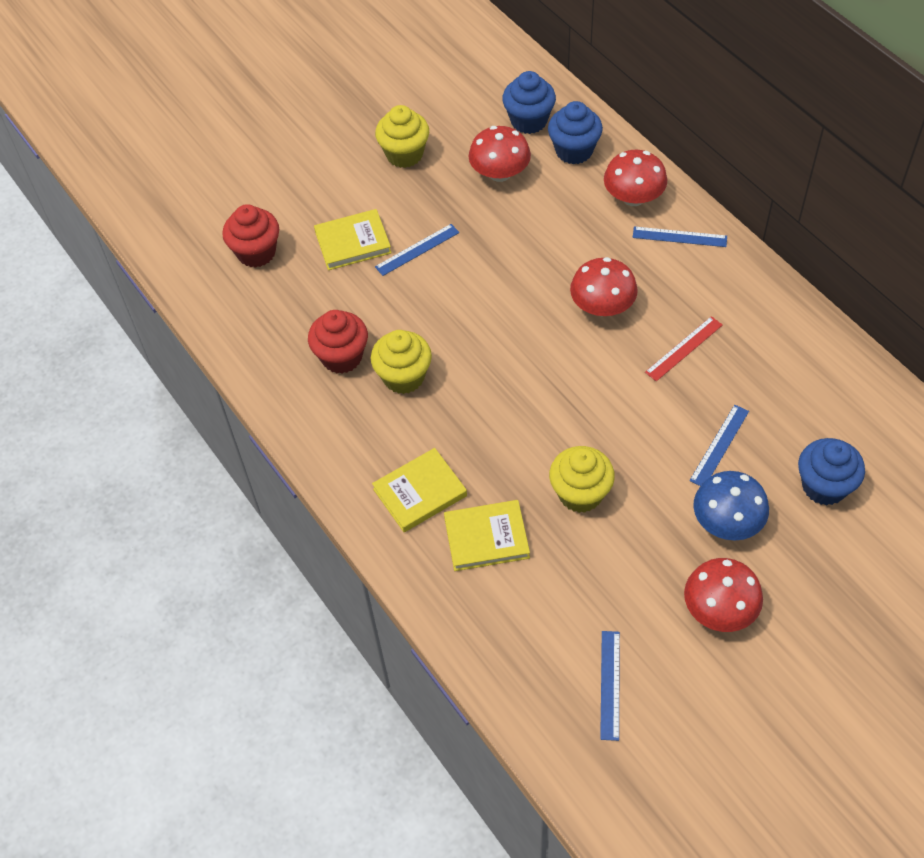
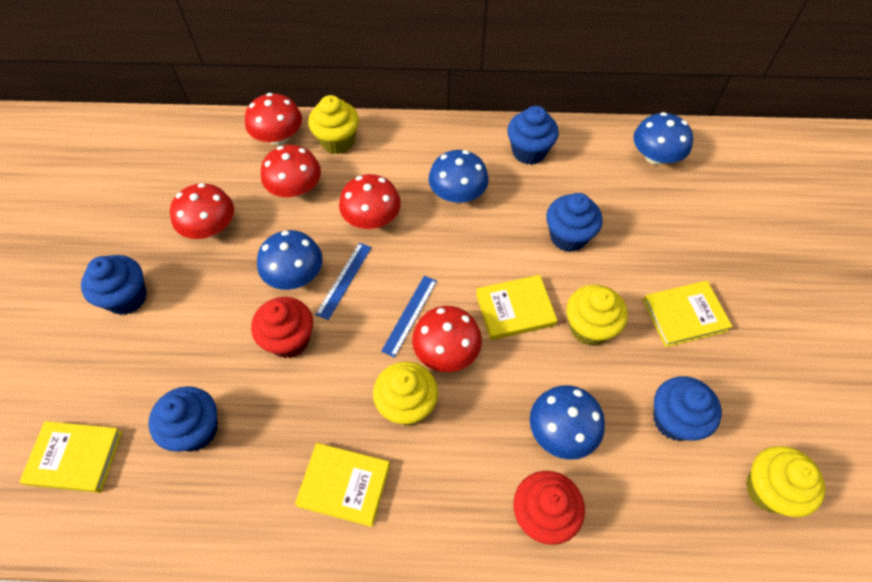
blue cupcake: [502,71,556,134] [548,101,603,164] [798,438,865,506] = 3 -> [81,255,147,315] [148,386,218,452] [507,106,559,165] [546,193,603,252] [653,376,722,441] = 5
blue mushroom: [693,471,769,541] = 1 -> [257,230,323,290] [429,150,489,203] [530,385,605,460] [634,112,693,165] = 4
blue ruler: [375,224,459,276] [600,631,620,741] [633,226,727,247] [689,405,749,486] = 4 -> [315,243,372,320] [381,276,437,358] = 2
red mushroom: [469,126,531,182] [570,257,638,316] [604,150,667,206] [684,558,763,632] = 4 -> [170,183,234,239] [245,93,302,145] [261,145,321,198] [339,174,401,229] [412,306,482,372] = 5
red ruler: [645,316,723,381] = 1 -> none = 0
yellow book: [314,209,392,270] [372,448,467,532] [444,500,530,571] = 3 -> [19,421,122,493] [295,443,390,527] [476,275,557,340] [643,281,733,347] = 4
yellow cupcake: [371,330,432,394] [375,105,429,168] [549,446,615,513] = 3 -> [308,95,359,154] [373,362,438,426] [566,285,628,346] [746,446,826,517] = 4

